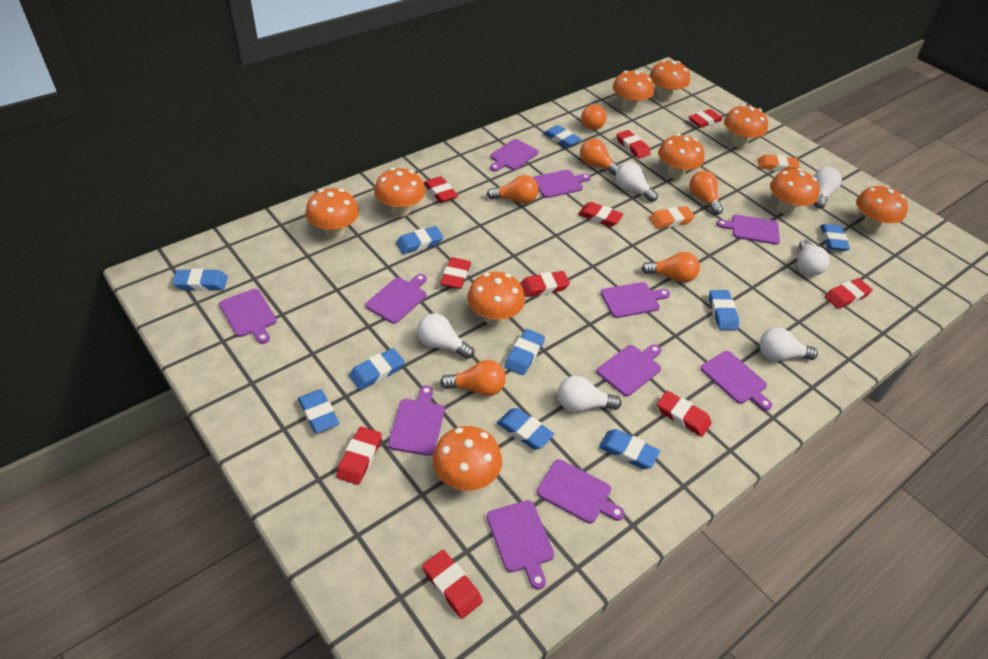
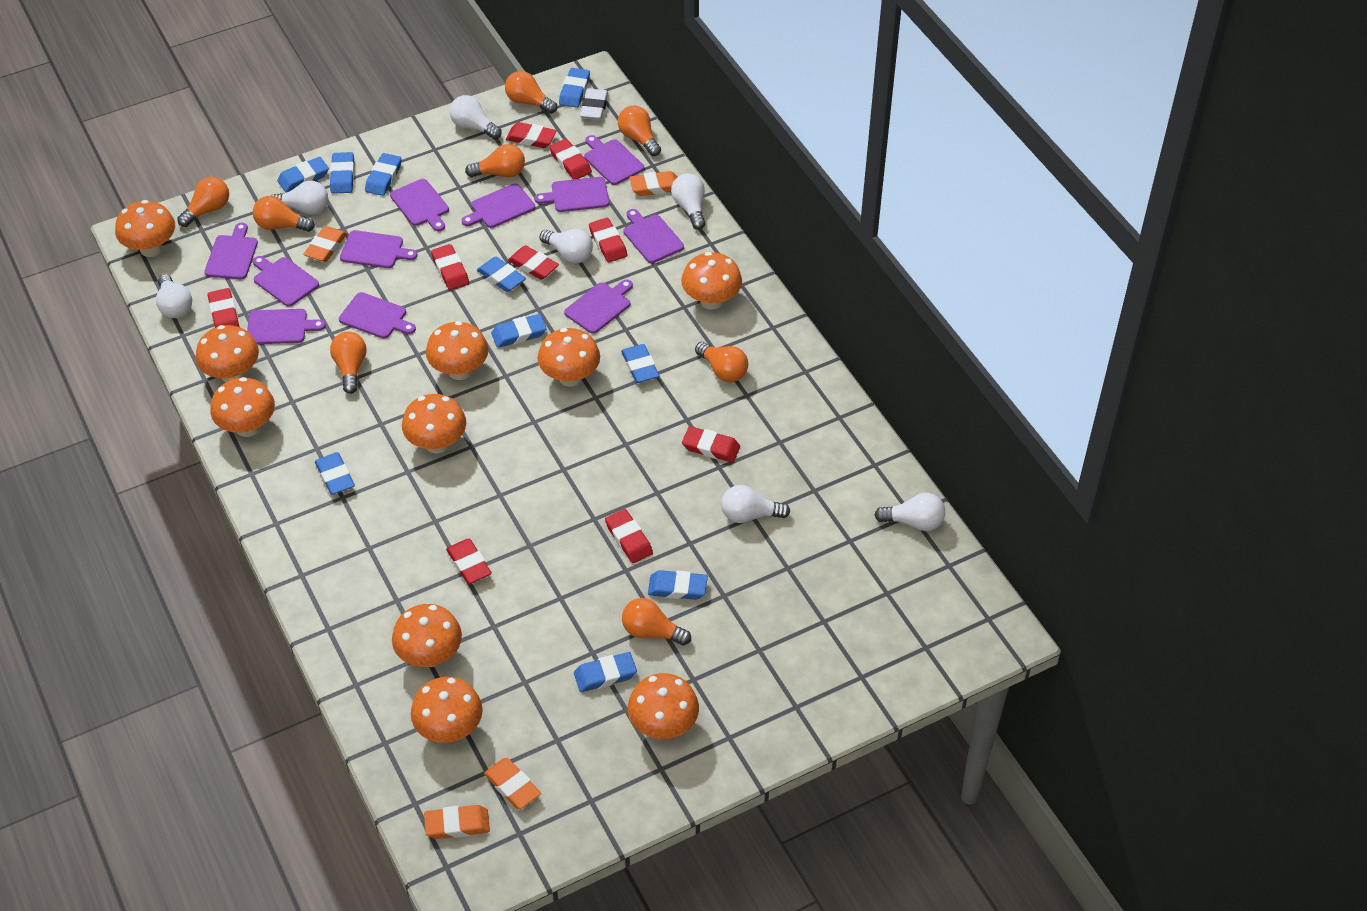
orange eraser: [649,206,695,229] [758,154,800,171] = 2 -> [303,226,347,262] [424,805,490,839] [484,758,541,809] [629,171,678,196] = 4
orange light bulb: [440,360,506,396] [487,175,538,204] [580,139,619,176] [581,104,606,130] [641,252,700,283] [689,171,723,215] = 6 -> [177,177,229,227] [253,196,315,232] [330,332,367,394] [465,144,525,178] [505,71,557,114] [618,106,661,156] [622,598,691,645] [695,342,748,382] = 8
red eraser: [336,426,382,485] [422,550,483,619] [424,176,458,203] [440,257,471,289] [520,271,570,297] [578,202,624,227] [617,130,651,159] [657,391,712,437] [689,109,722,128] [824,278,873,309] = 10 -> [208,288,239,328] [431,244,469,290] [446,539,492,584] [506,122,557,148] [508,246,559,280] [549,139,592,179] [589,218,628,262] [605,509,653,563] [682,426,740,463] = 9
white eraser: none = 0 -> [580,89,608,120] = 1
white light bulb: [417,313,474,359] [558,376,622,412] [615,162,658,202] [759,327,818,361] [797,239,830,276] [814,167,842,209] = 6 -> [156,274,192,318] [271,181,328,215] [450,95,502,139] [540,229,593,263] [671,173,705,230] [721,485,790,523] [875,493,945,531] = 7

